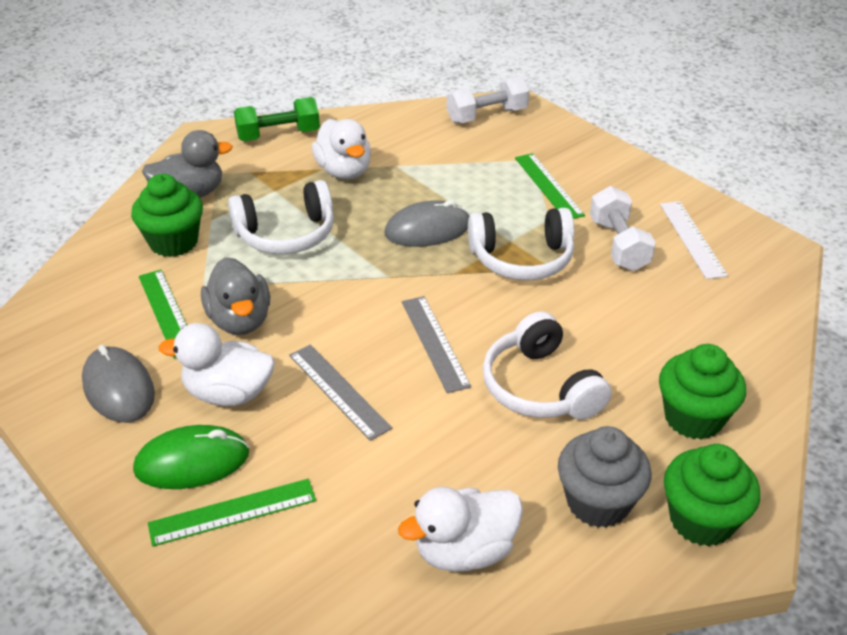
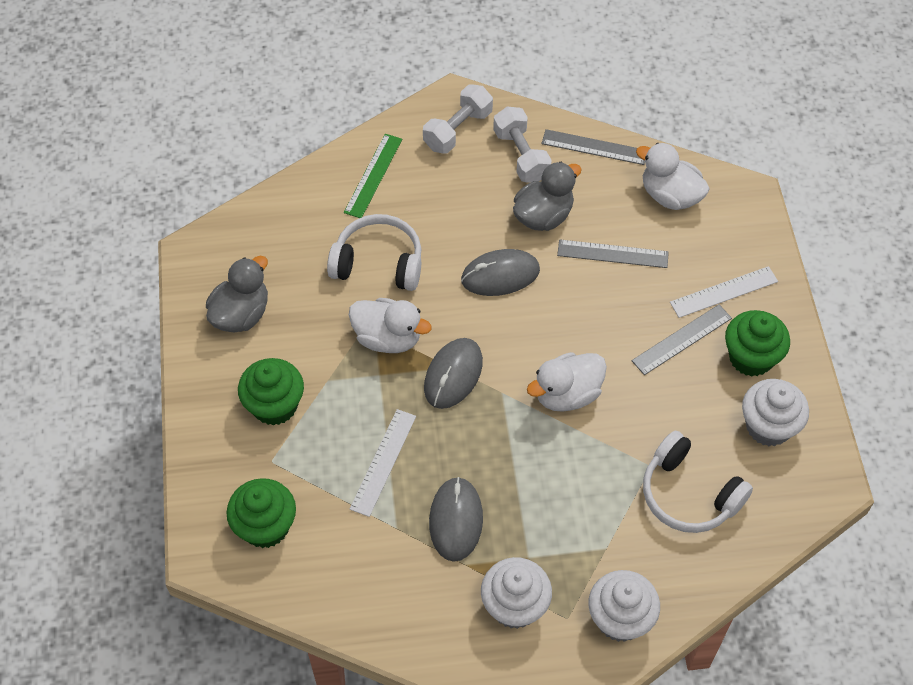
green dumbbell: [234,97,320,141] = 1 -> none = 0
green mouse: [133,425,249,489] = 1 -> none = 0
green ruler: [139,270,187,358] [148,479,316,547] [515,153,585,219] = 3 -> [344,134,402,218] = 1
grey cupcake: [558,426,651,528] = 1 -> none = 0
grey mouse: [82,345,155,423] [384,200,470,247] = 2 -> [424,338,483,409] [429,477,483,562] [461,249,540,296] = 3
grey ruler: [289,344,392,441] [402,296,471,393] = 2 -> [541,129,645,165] [557,239,669,268] [632,304,732,375] = 3
white cupcake: none = 0 -> [481,557,552,629] [588,570,660,642] [742,379,809,446] = 3
white headphones: [228,180,334,254] [468,208,574,280] [483,311,612,420] = 3 -> [327,214,421,291] [643,431,753,533] = 2
white ruler: [660,201,728,279] = 1 -> [350,409,416,517] [670,266,778,318] = 2

